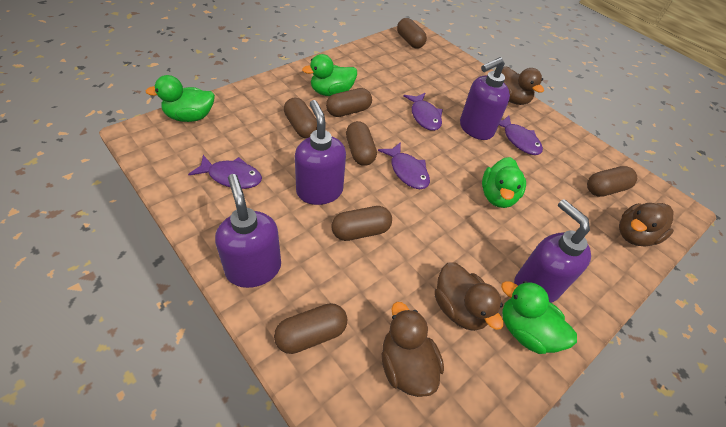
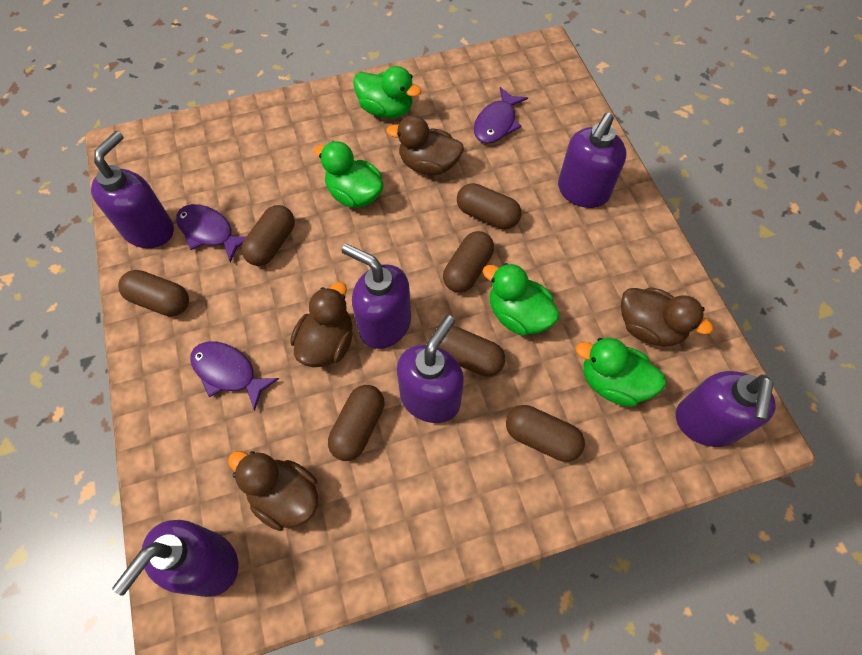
purple fish: [188,155,262,189] [378,142,430,189] [403,93,443,131] [499,115,543,155] = 4 -> [176,204,247,262] [190,342,279,411] [474,87,528,144] = 3
purple soap dispenser: [215,174,281,288] [295,100,346,205] [460,57,510,140] [514,199,591,303] = 4 -> [91,131,174,248] [112,520,239,597] [342,244,411,349] [397,315,464,423] [558,112,626,208] [676,371,776,447] = 6

